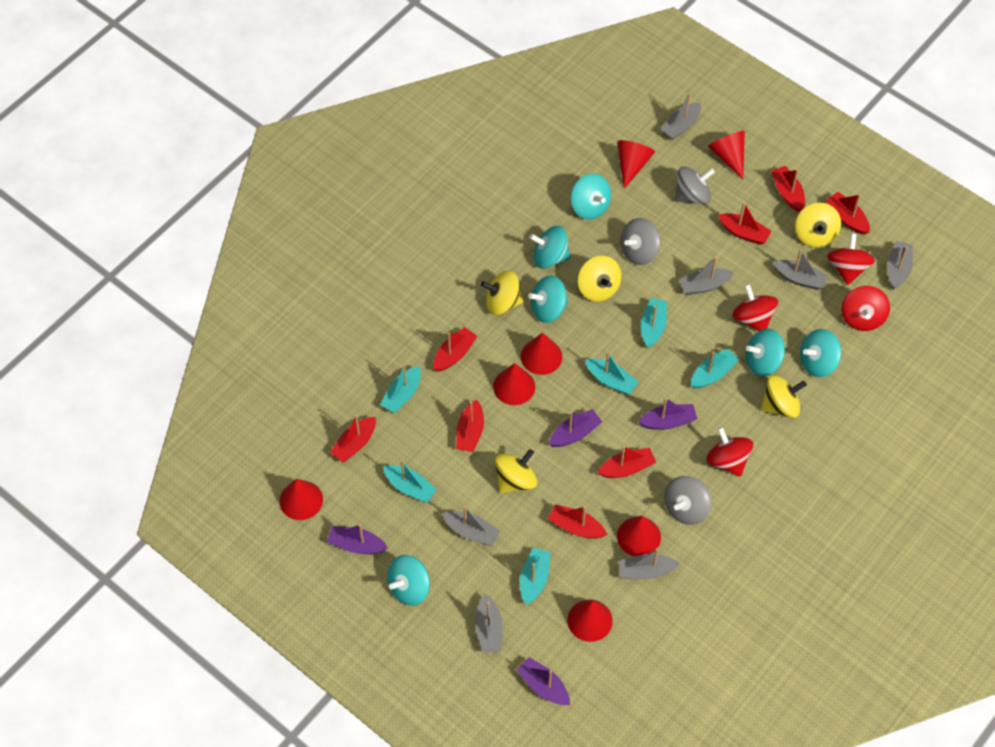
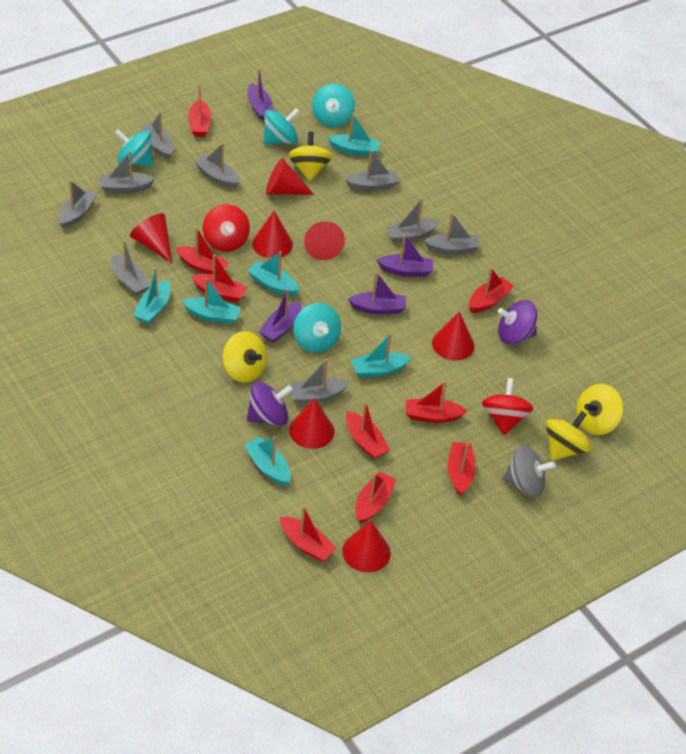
grey boat: [442,506,500,546] [475,594,503,653] [618,548,680,579] [660,93,701,140] [679,257,734,295] [773,249,828,290] [887,241,913,290] = 7 -> [58,180,97,229] [100,151,155,193] [111,240,150,296] [142,112,173,159] [195,143,240,188] [290,359,350,404] [345,150,399,191] [386,198,440,243] [424,213,480,254] = 9
grey spinning top: [620,218,661,265] [664,476,711,525] [674,166,715,204] = 3 -> [503,445,556,498] = 1
purple spinning top: none = 0 -> [247,382,293,426] [498,300,537,345] = 2
red boat: [330,415,376,462] [433,327,477,372] [456,399,484,452] [548,504,607,539] [598,446,656,478] [718,202,772,245] [771,166,805,212] [826,192,870,235] = 8 -> [176,227,230,275] [188,84,211,137] [191,254,248,303] [280,506,337,562] [346,401,390,459] [355,472,397,524] [406,381,467,423] [447,442,476,496] [469,268,514,313] = 9
red spinning top: [706,427,753,477] [732,284,778,331] [827,233,875,285] [842,286,890,331] = 4 -> [203,204,250,252] [482,378,533,435] = 2
turquoise spinning top: [387,555,430,606] [528,275,568,323] [529,226,571,269] [571,174,611,220] [746,329,785,376] [800,329,841,377] = 6 -> [115,129,153,166] [263,108,300,145] [293,303,341,353] [312,83,355,127] = 4
yellow spinning top: [481,270,523,315] [495,449,537,493] [578,256,622,302] [761,375,807,418] [795,203,841,247] = 5 -> [222,331,267,383] [288,132,333,181] [546,411,591,461] [576,384,623,435] = 4

